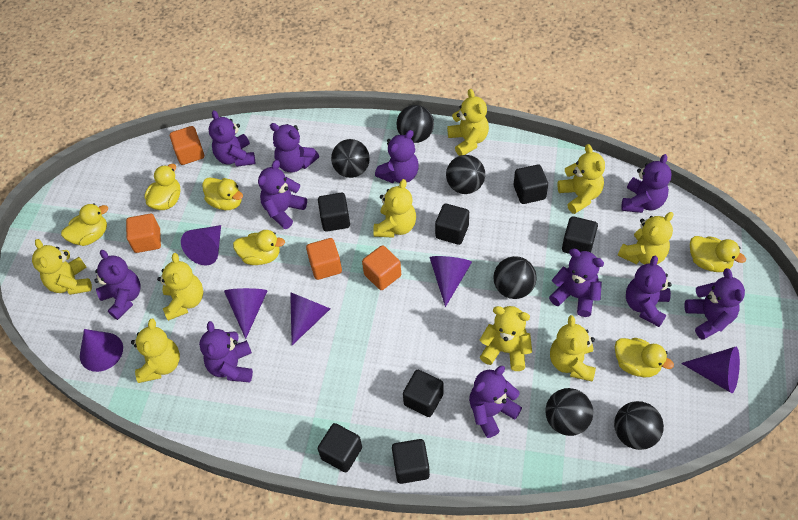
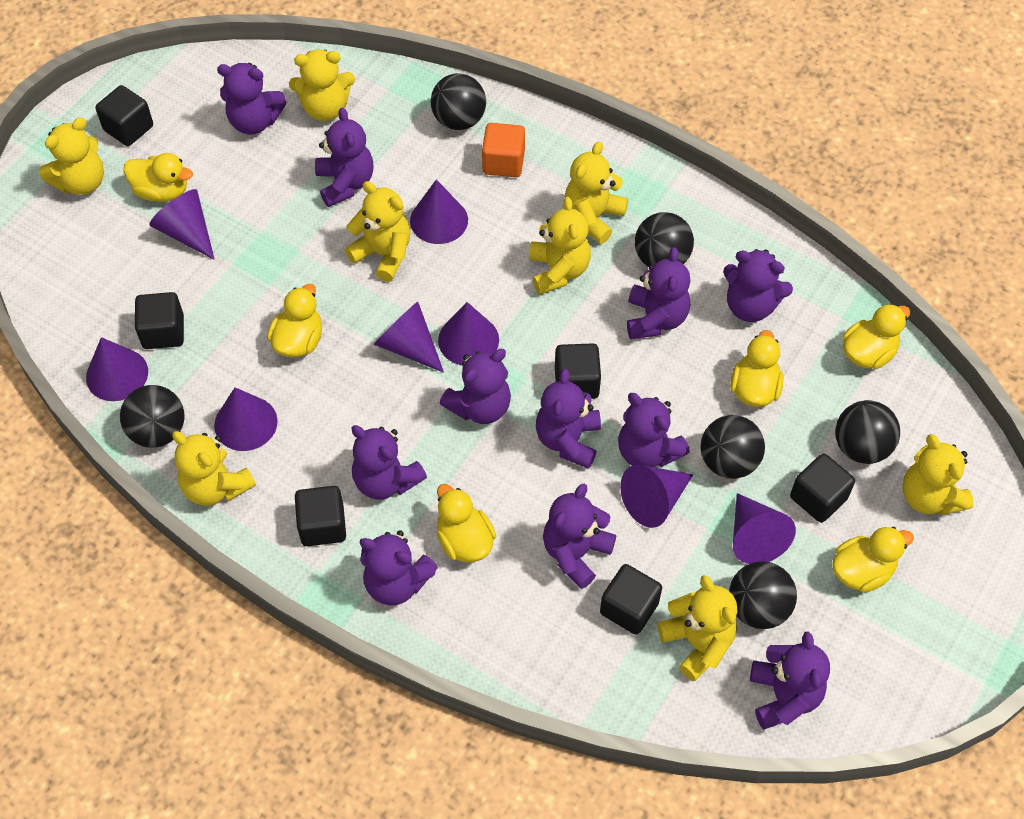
black cube: [318,193,350,232] [318,423,362,472] [392,439,430,484] [403,370,444,417] [435,204,469,245] [514,164,548,204] [562,216,598,254] = 7 -> [95,85,153,146] [135,292,184,349] [295,486,346,546] [555,343,601,399] [600,564,662,635] [790,453,855,523] = 6
orange cube: [126,214,161,253] [170,126,204,165] [306,238,342,280] [362,245,401,290] = 4 -> [482,123,525,177] = 1
purple cone: [80,329,123,372] [181,225,221,266] [224,288,267,339] [290,292,330,345] [430,256,472,307] [681,347,740,393] = 6 -> [86,337,148,401] [149,189,215,260] [214,387,278,451] [373,302,444,373] [410,180,468,244] [438,302,499,366] [620,465,693,528] [733,493,796,564] = 8
yellow teddy bear: [32,239,92,295] [131,318,180,383] [157,253,203,321] [373,179,416,238] [447,89,489,156] [480,306,532,371] [550,315,596,382] [557,144,605,214] [618,212,673,265] = 9 -> [39,117,104,195] [172,431,256,506] [289,49,355,121] [345,181,411,282] [529,197,591,295] [565,142,628,244] [657,575,738,681] [902,434,974,515] = 8

